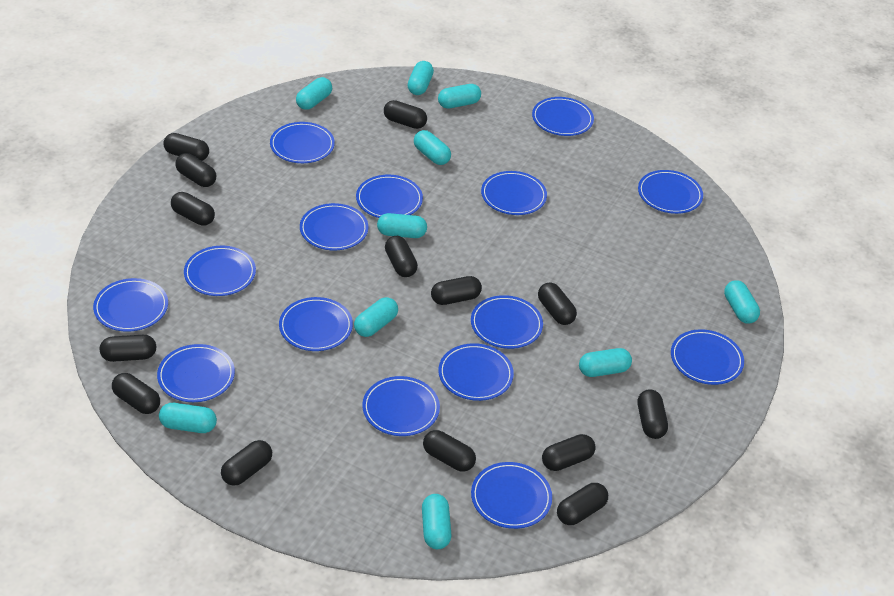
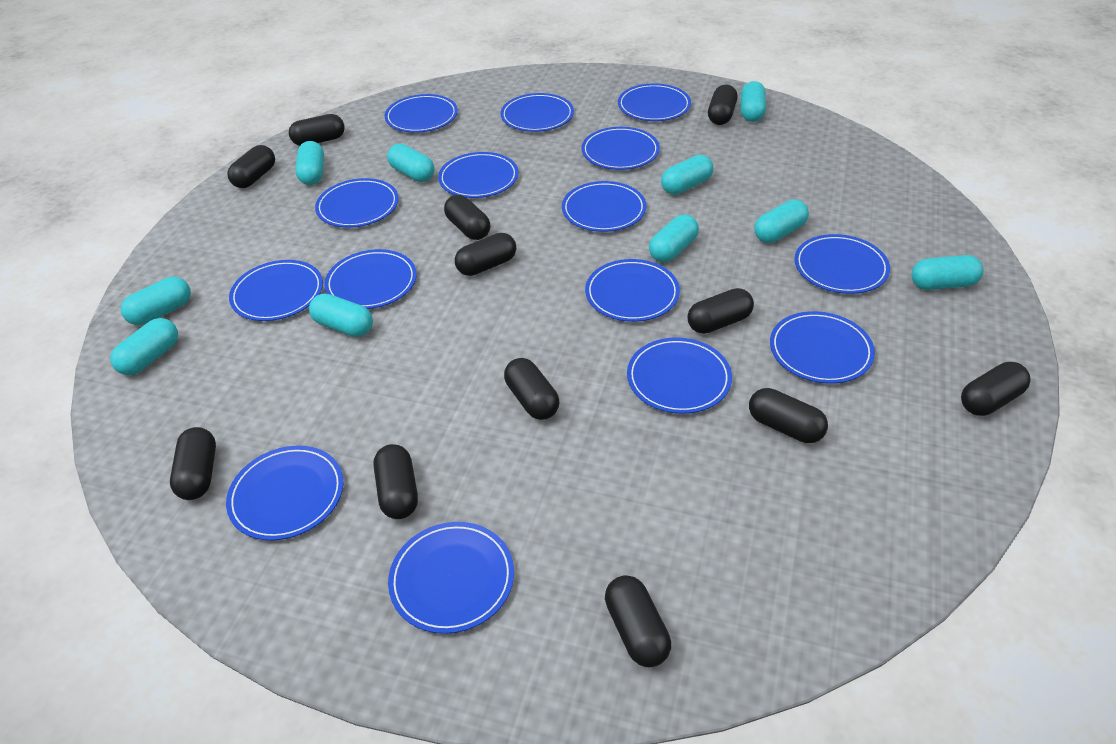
black capsule: [99,335,156,362] [112,373,160,414] [164,133,209,161] [171,192,215,226] [175,153,216,187] [221,440,272,486] [384,100,427,129] [385,236,418,277] [423,430,476,472] [431,276,482,305] [538,283,577,325] [542,434,596,471] [557,483,608,525] [638,389,668,439] = 14 -> [170,427,216,500] [227,145,275,188] [289,114,345,146] [374,444,418,519] [444,195,490,240] [455,233,516,276] [504,358,559,420] [605,575,671,667] [687,288,754,334] [708,85,738,125] [749,388,828,443] [961,362,1031,416] = 12

